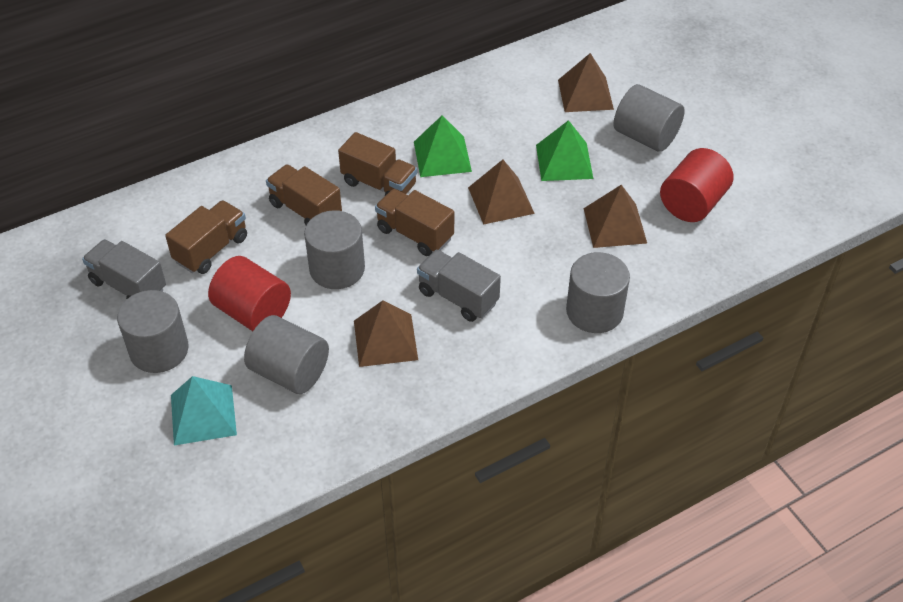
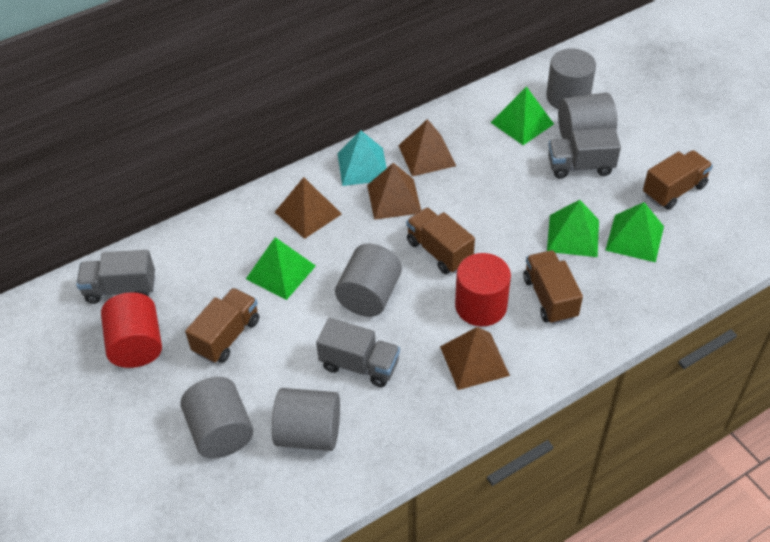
green pyramid: [414,115,472,177] [536,120,593,181] = 2 -> [246,237,316,300] [491,86,554,145] [547,200,599,257] [605,202,664,263] = 4
grey truck: [82,239,166,299] [417,250,501,322] = 2 -> [76,250,155,304] [316,318,400,387] [548,128,621,179] = 3

